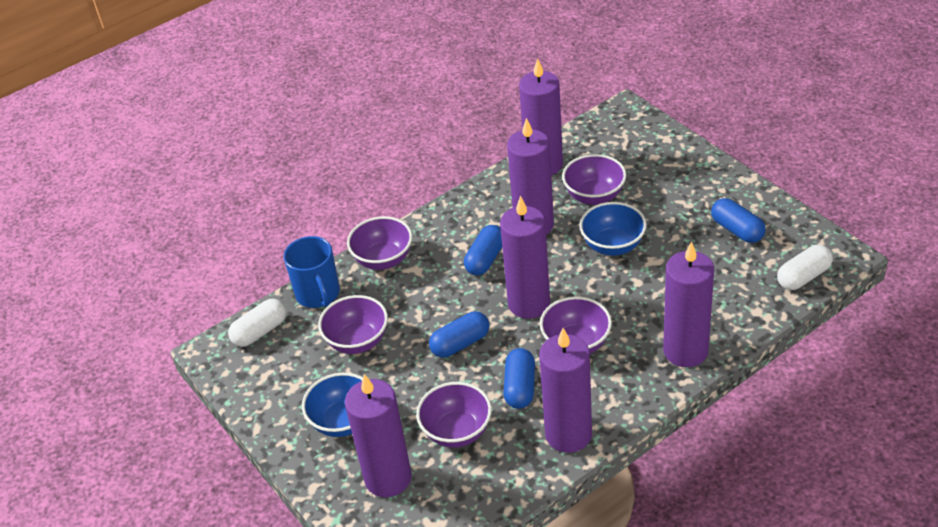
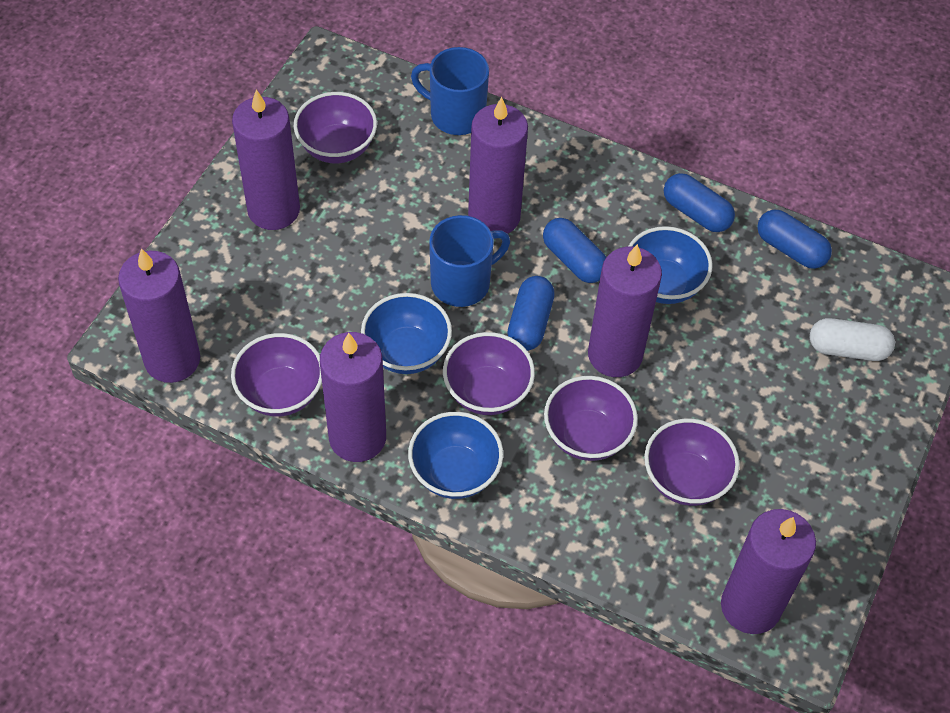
blue bowl: [302,373,363,437] [579,202,647,256] = 2 -> [361,293,452,374] [408,412,503,499] [628,226,712,304] = 3
blue mug: [284,236,340,308] = 1 -> [411,47,489,135] [429,215,510,307] = 2
white capsule: [228,299,286,347] [777,245,833,290] = 2 -> [810,318,895,361] = 1

